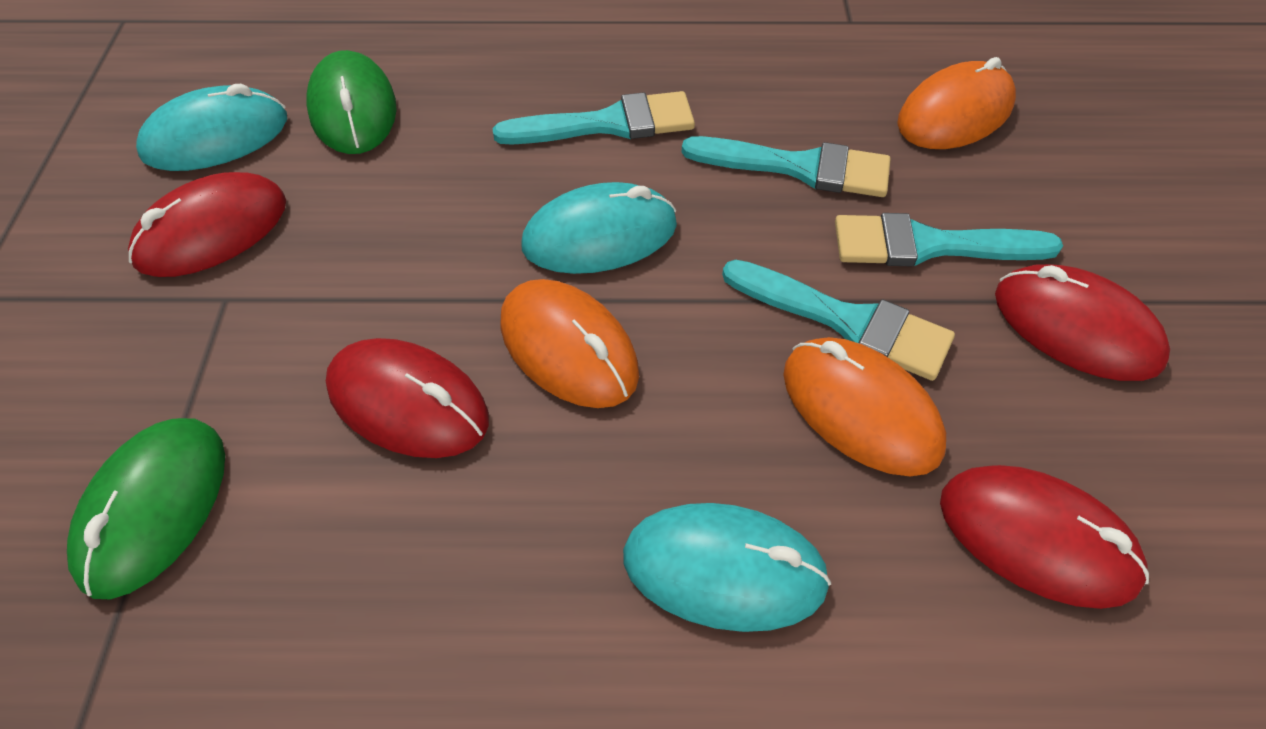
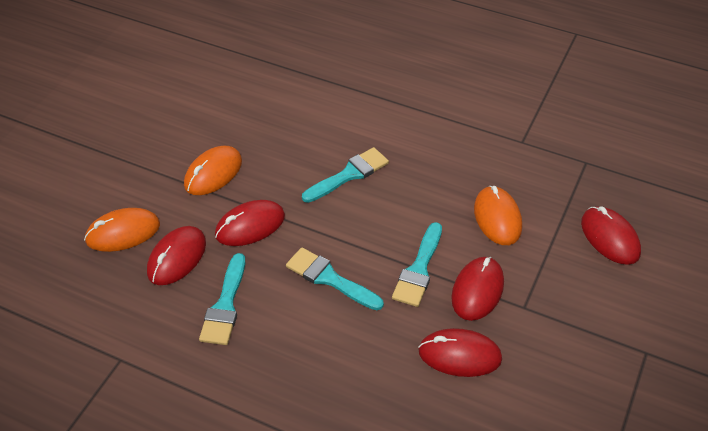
green mouse: [67,418,225,599] [306,50,396,154] = 2 -> none = 0
red mouse: [128,172,286,277] [326,338,489,458] [940,465,1149,609] [995,264,1170,381] = 4 -> [147,226,206,285] [215,200,285,246] [418,328,502,377] [451,257,504,321] [581,206,641,265] = 5
turquoise mouse: [136,84,287,171] [521,182,677,274] [623,503,831,632] = 3 -> none = 0

